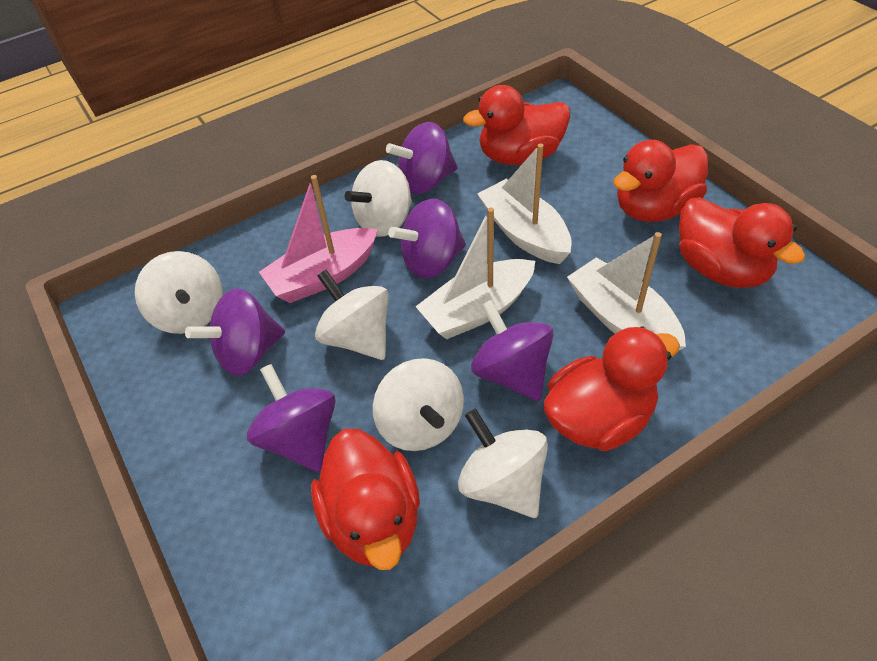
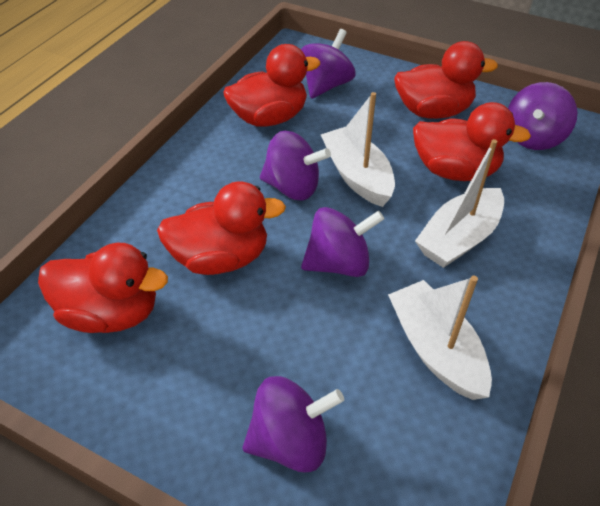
pink boat: [259,175,378,303] = 1 -> none = 0
white spinning top: [135,251,223,334] [315,270,389,360] [345,160,412,237] [373,358,464,451] [458,409,548,518] = 5 -> none = 0

